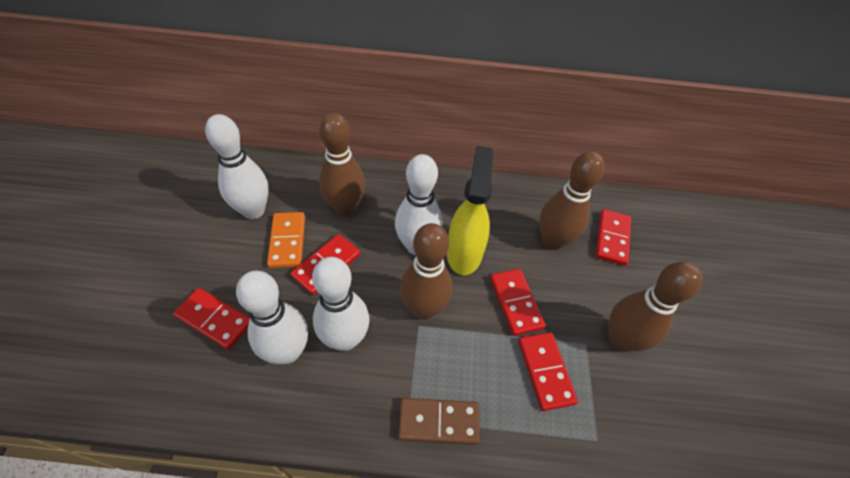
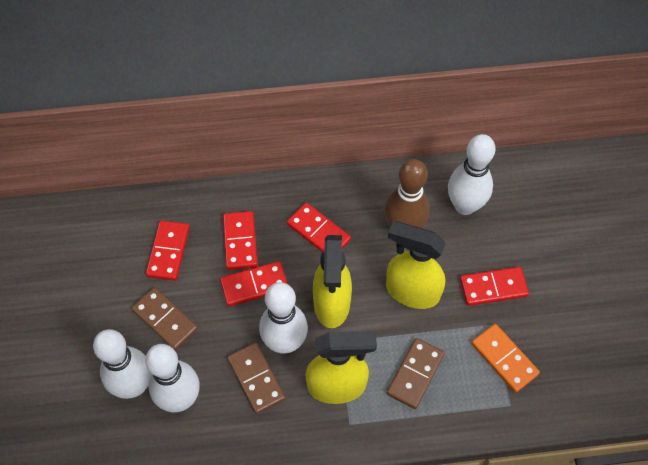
brown bowling pin: [319,112,365,216] [400,223,453,320] [540,151,605,250] [609,261,702,352] = 4 -> [384,159,430,228] = 1
brown domino: [398,398,480,445] = 1 -> [132,288,198,350] [227,343,286,414] [387,338,444,409] = 3
yellow spray bottle: [447,146,493,275] = 1 -> [306,331,377,404] [313,235,352,328] [386,221,446,309] = 3

